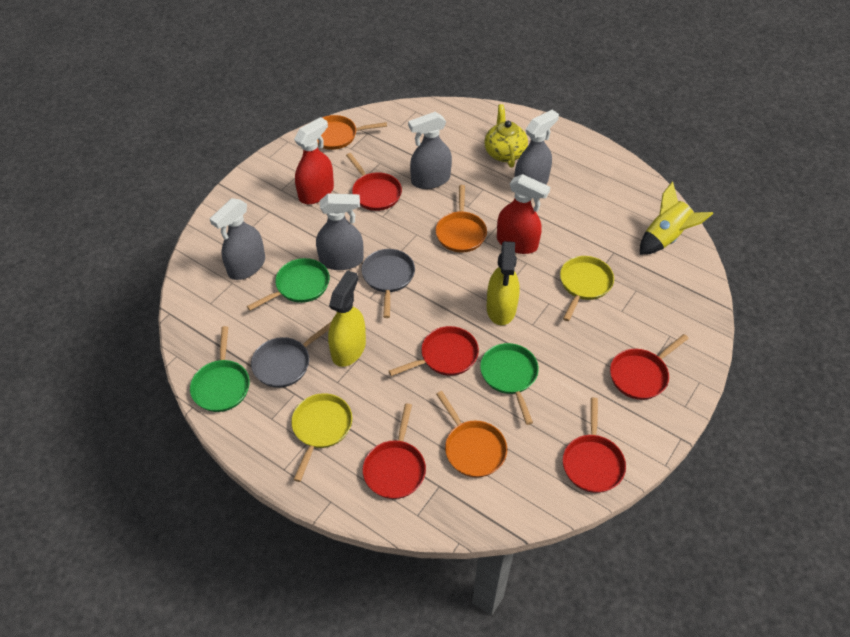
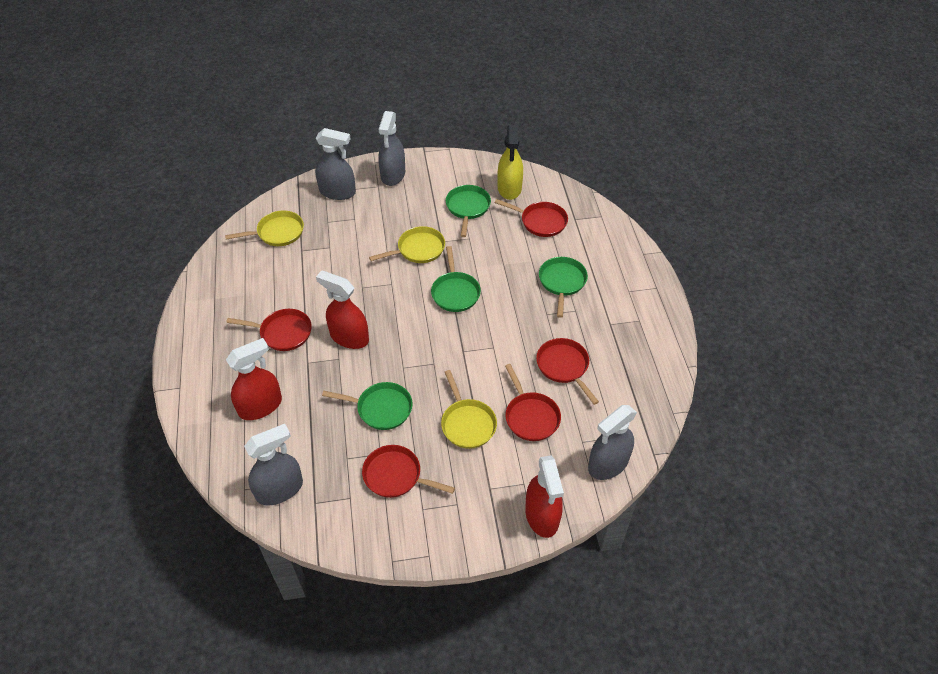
green pan: [190,326,250,412] [247,258,329,311] [480,343,539,425] = 3 -> [322,382,412,430] [431,246,481,312] [446,185,491,237] [539,257,588,318] = 4
grey pan: [251,321,332,388] [362,249,415,318] = 2 -> none = 0
orange pan: [317,115,387,150] [436,185,487,252] [436,391,507,477] = 3 -> none = 0
red spray bottle: [294,117,334,204] [497,174,550,254] = 2 -> [226,338,282,420] [316,271,369,349] [525,455,564,538] = 3
yellow pan: [291,393,352,482] [560,256,614,321] = 2 -> [225,210,304,246] [369,226,445,263] [441,370,497,449] = 3
yellow rocket: [640,181,713,255] = 1 -> none = 0
yellow spray bottle: [328,270,366,367] [487,241,520,325] = 2 -> [497,125,523,200] = 1
yellow teapot: [484,104,528,168] = 1 -> none = 0

